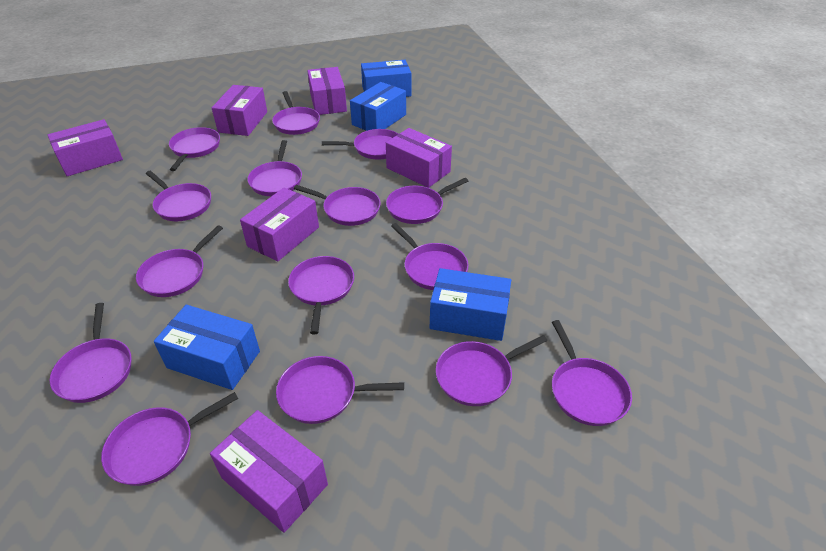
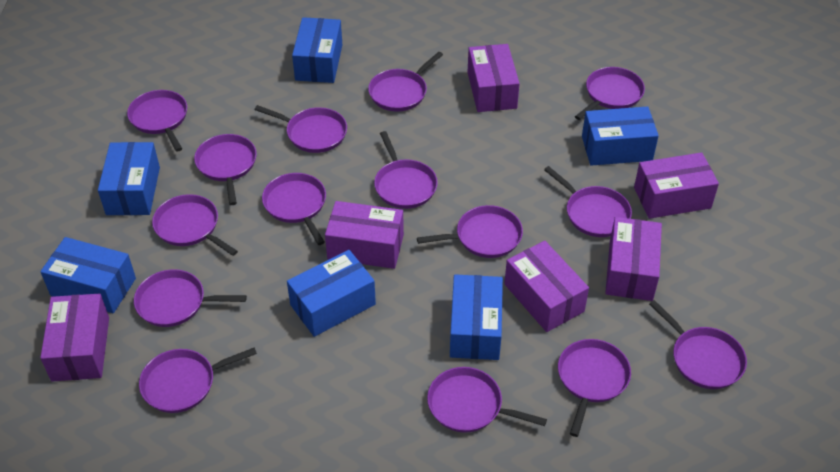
blue box: [154,305,260,390] [350,82,406,131] [361,60,411,97] [430,268,511,341] = 4 -> [40,237,136,313] [98,142,160,215] [287,250,376,337] [292,17,342,83] [450,274,503,360] [582,106,659,166] = 6

